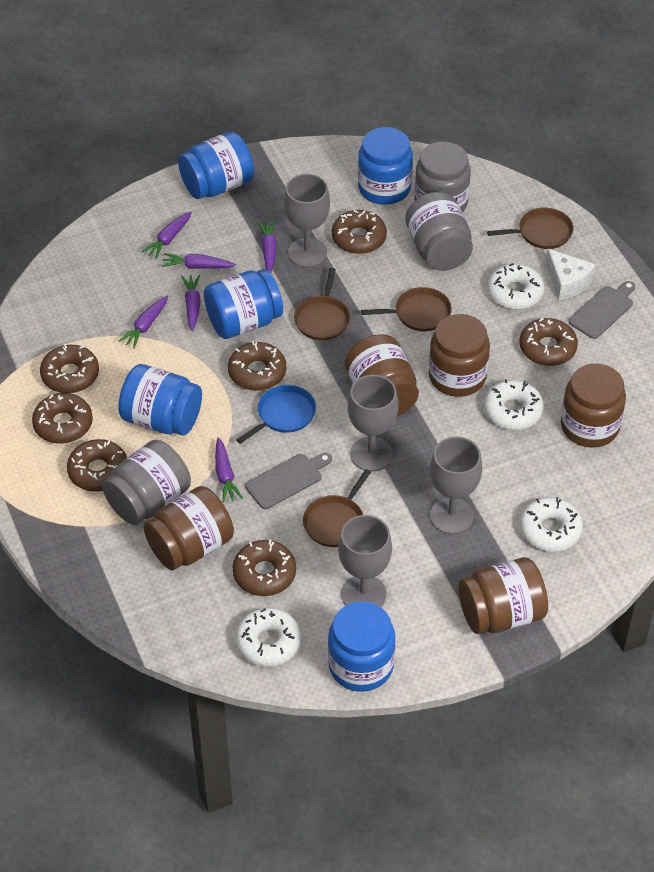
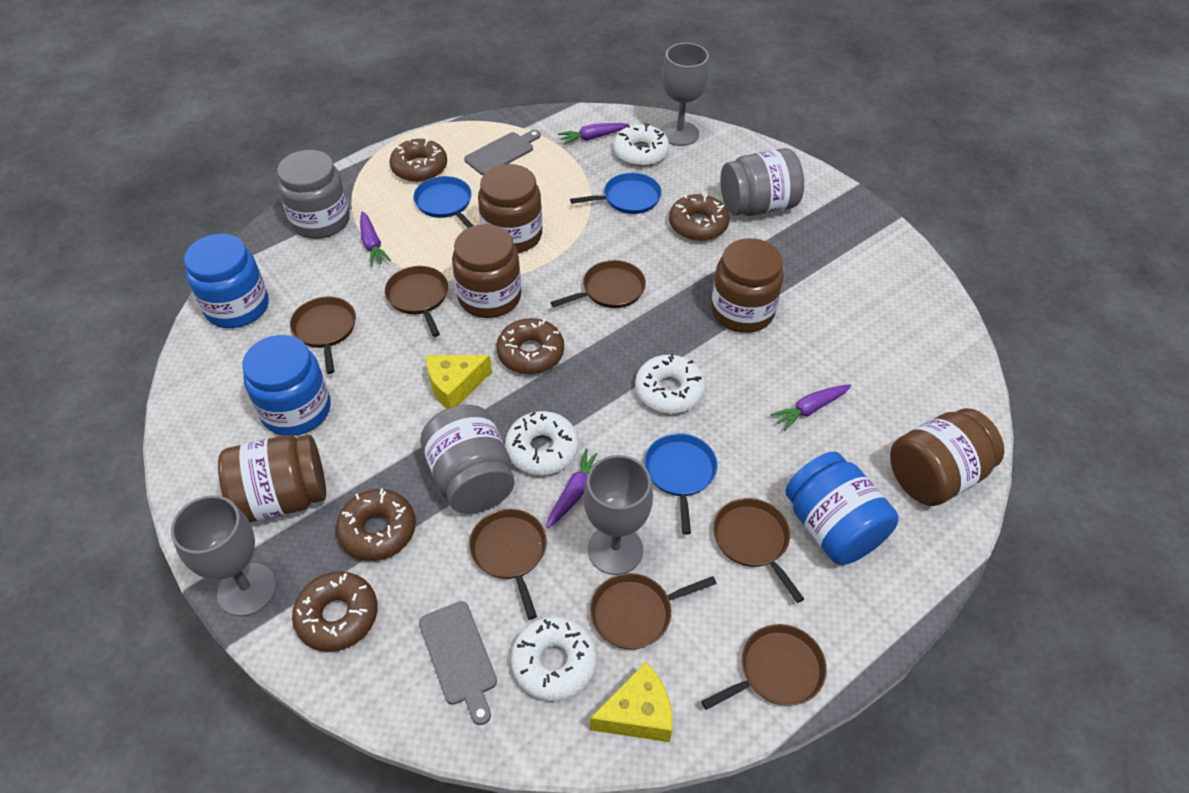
blue jar: [118,364,202,436] [178,132,254,199] [204,269,283,339] [328,601,395,692] [358,127,413,205] = 5 -> [184,234,268,328] [242,335,331,436] [786,452,899,565] = 3
blue pan: [237,385,316,444] = 1 -> [414,176,474,228] [570,173,662,214] [645,433,717,535] = 3
brown donut: [32,393,93,444] [40,344,99,393] [67,439,127,492] [228,341,286,391] [232,540,296,596] [332,210,387,254] [519,318,578,366] = 7 -> [292,571,378,652] [336,489,416,561] [389,138,447,182] [497,318,564,374] [669,193,729,241] = 5
brown pan: [294,268,350,340] [303,469,371,547] [361,287,452,332] [487,208,574,249] = 4 -> [290,297,356,374] [385,266,448,337] [469,509,547,620] [550,260,646,308] [590,573,717,649] [701,624,827,710] [713,498,804,603] = 7
grey goblet: [284,174,330,267] [338,515,392,607] [348,375,398,472] [430,436,482,534] = 4 -> [171,495,277,616] [583,455,653,575] [661,43,709,146] = 3
purple carrot: [118,295,169,349] [141,211,192,259] [162,253,236,269] [181,275,201,331] [215,437,243,503] [257,220,277,273] = 6 -> [360,211,391,266] [546,448,597,528] [558,123,628,145] [770,385,851,431] = 4
white cheese: [546,249,596,300] = 1 -> none = 0
yellow cheese: none = 0 -> [426,355,492,409] [590,662,672,742] = 2

